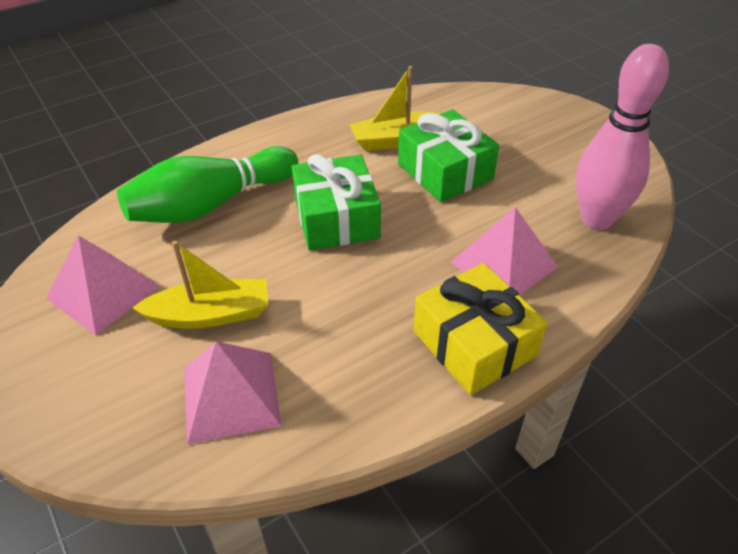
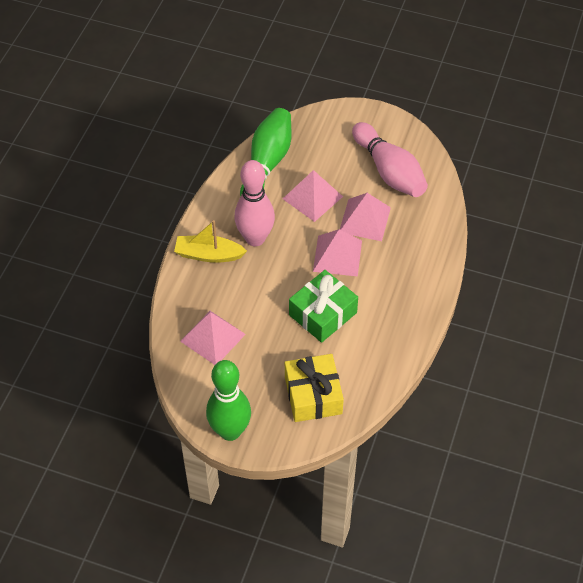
green bowling pin: [117,146,298,223] = 1 -> [206,360,251,441] [240,108,291,197] = 2
green gift: [292,154,381,250] [398,109,499,202] = 2 -> [289,270,358,343] = 1
pink bowling pin: [576,44,669,230] = 1 -> [234,160,275,246] [352,122,428,197] = 2
pink pyramid: [46,235,160,336] [184,341,282,444] [451,207,558,296] = 3 -> [180,311,246,365] [283,170,343,222] [313,229,362,277] [340,193,391,241] = 4
yellow boat: [132,241,268,329] [349,66,441,151] = 2 -> [174,220,247,263] = 1

